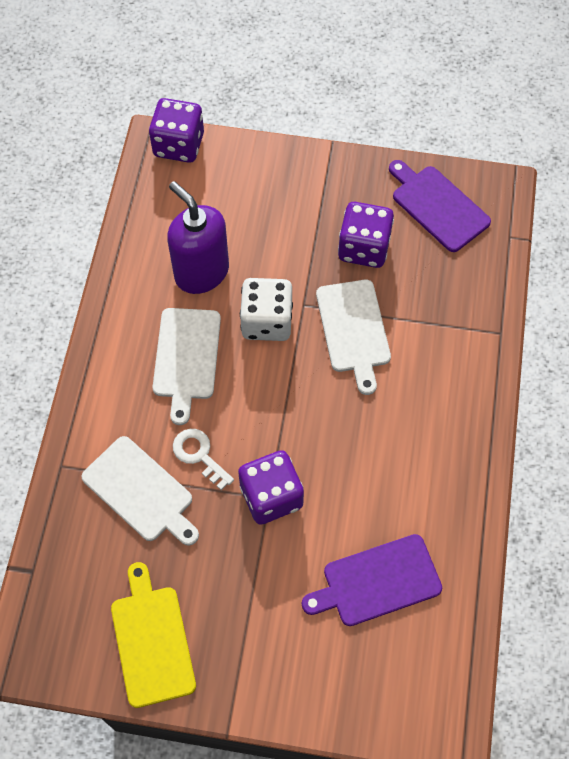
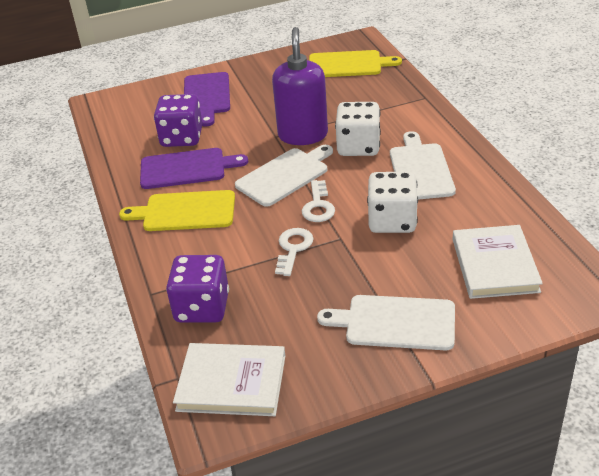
purple dice: [149,98,204,163] [238,450,304,525] [338,202,394,268] = 3 -> [154,94,203,147] [166,255,229,323] = 2
white book: none = 0 -> [173,343,285,416] [453,225,543,299] = 2
white dice: [240,278,293,341] = 1 -> [335,102,381,156] [367,172,418,233] = 2
white key: [173,429,234,490] = 1 -> [275,228,314,276] [302,180,335,222] = 2
yellow cutting board: [111,562,196,708] = 1 -> [119,190,235,231] [309,50,402,77] = 2

